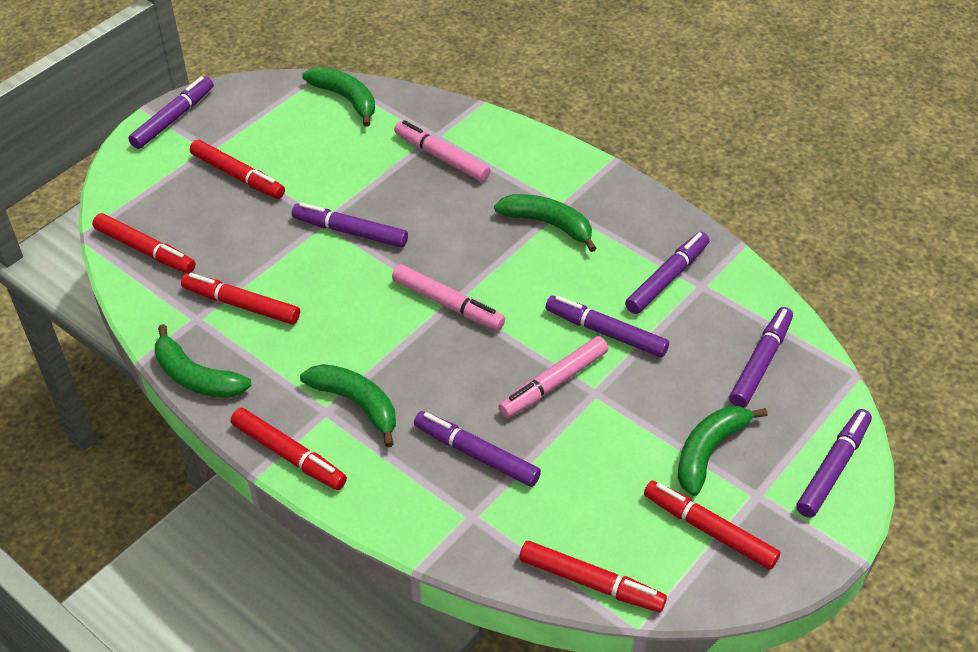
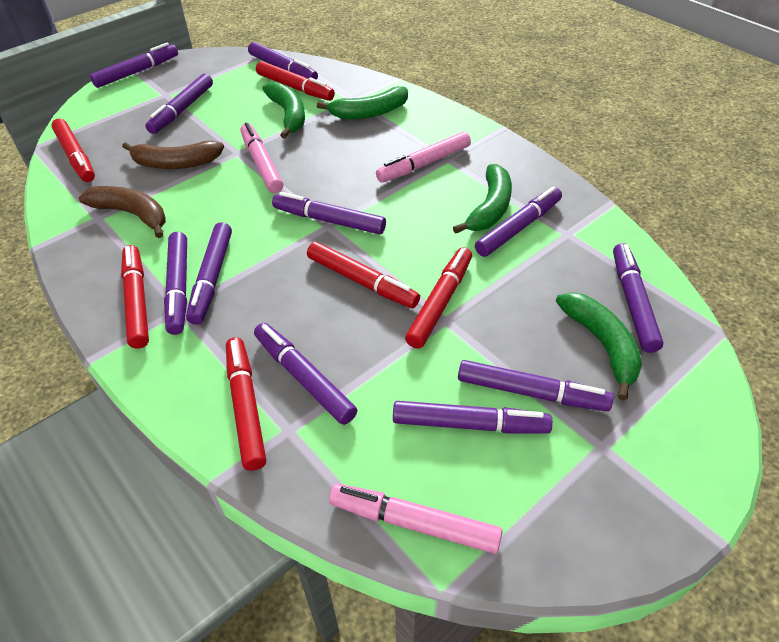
brown banana: none = 0 -> [79,186,166,238] [122,141,224,169] = 2
green banana: [155,324,251,398] [300,364,396,448] [302,67,375,127] [494,194,597,252] [678,406,768,496] = 5 -> [262,82,305,139] [317,86,408,119] [453,164,512,234] [556,292,642,400] = 4
purple marker: [128,76,214,149] [292,202,408,248] [414,411,541,487] [546,295,669,358] [625,232,709,314] [729,307,793,408] [796,409,872,518] = 7 -> [90,42,178,88] [145,74,213,134] [164,232,187,335] [186,222,232,325] [248,42,318,80] [254,323,357,425] [272,192,386,234] [393,401,553,434] [458,360,613,411] [475,186,562,257] [613,243,664,353] = 11

